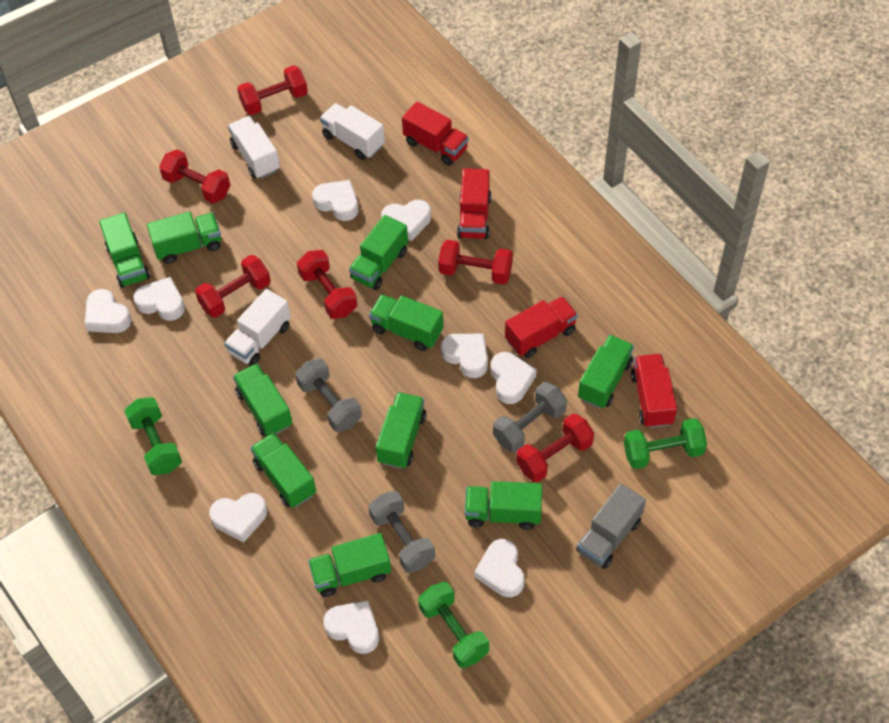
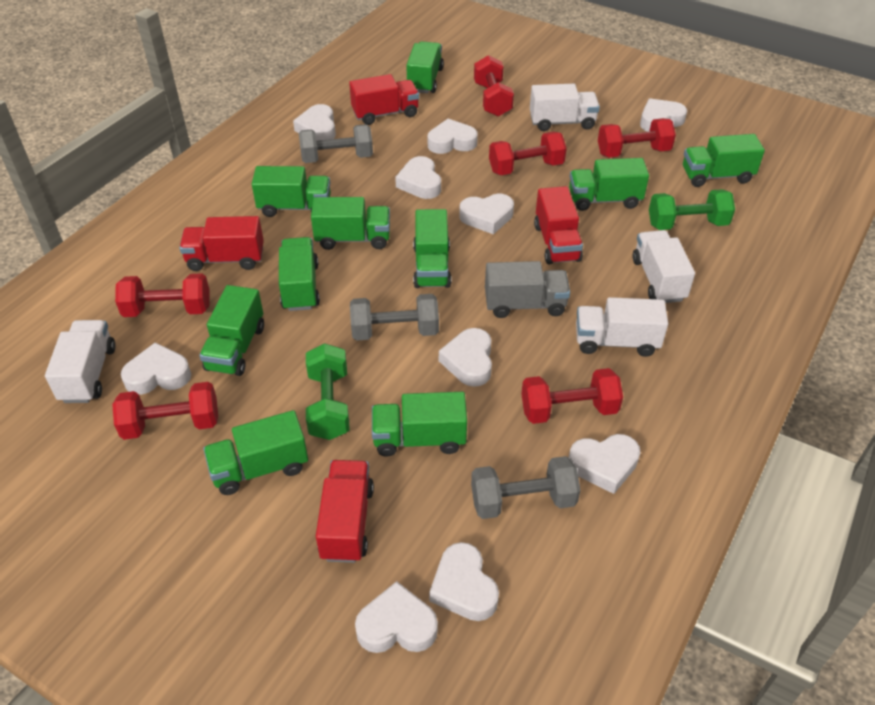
green dumbbell: [124,397,182,475] [418,582,489,668] [624,418,707,469] = 3 -> [306,343,350,440] [649,189,735,230] = 2
white heart: [85,289,131,333] [133,277,185,321] [209,493,267,543] [312,180,358,221] [323,600,379,654] [381,200,431,241] [441,334,488,378] [474,539,524,597] [491,352,537,404] = 9 -> [121,342,191,395] [293,104,336,141] [355,581,438,653] [395,156,441,199] [428,119,478,154] [429,542,499,621] [439,328,492,387] [459,194,514,234] [569,434,641,494] [640,98,687,132] = 10
white truck: [224,289,291,366] [228,116,280,179] [320,103,385,160] = 3 -> [45,320,115,403] [530,84,600,131] [576,297,668,357] [632,230,695,303] = 4

